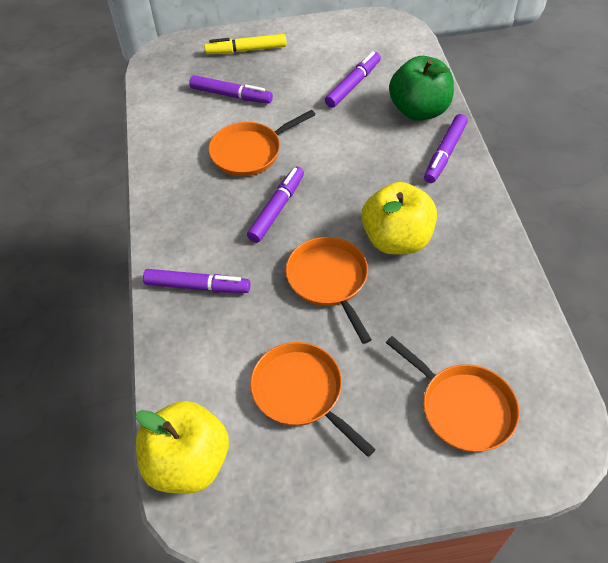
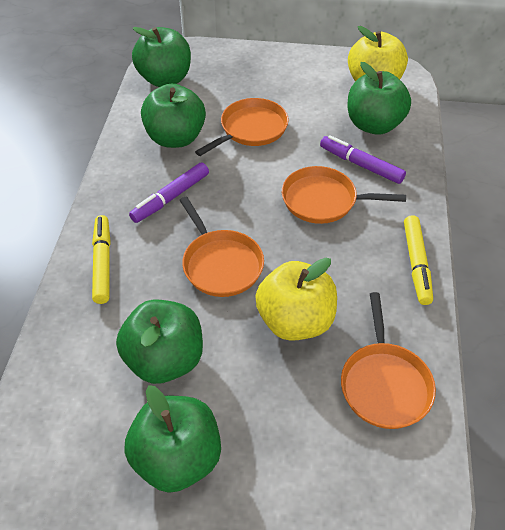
green apple: [389,56,454,121] = 1 -> [116,300,203,384] [124,385,221,493] [132,27,191,87] [141,84,206,148] [348,62,411,135] = 5
purple marker: [143,269,250,293] [189,75,273,104] [247,166,304,243] [325,51,381,108] [424,114,468,183] = 5 -> [129,163,209,223] [320,135,406,184] = 2
yellow marker: [204,34,286,54] = 1 -> [92,215,111,304] [404,215,433,305] = 2

